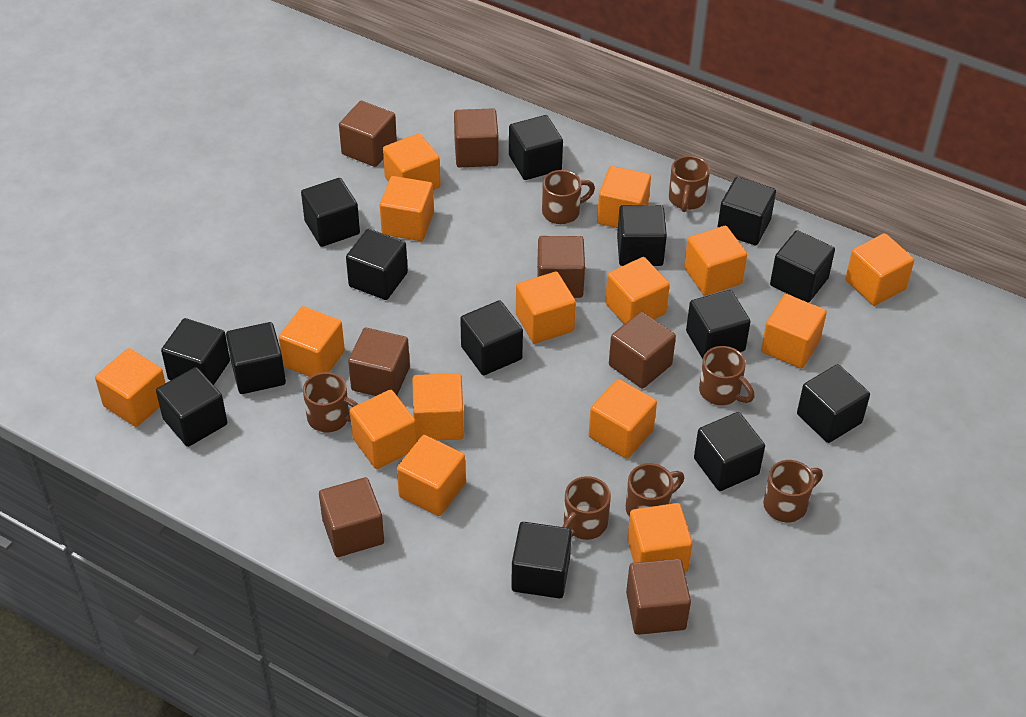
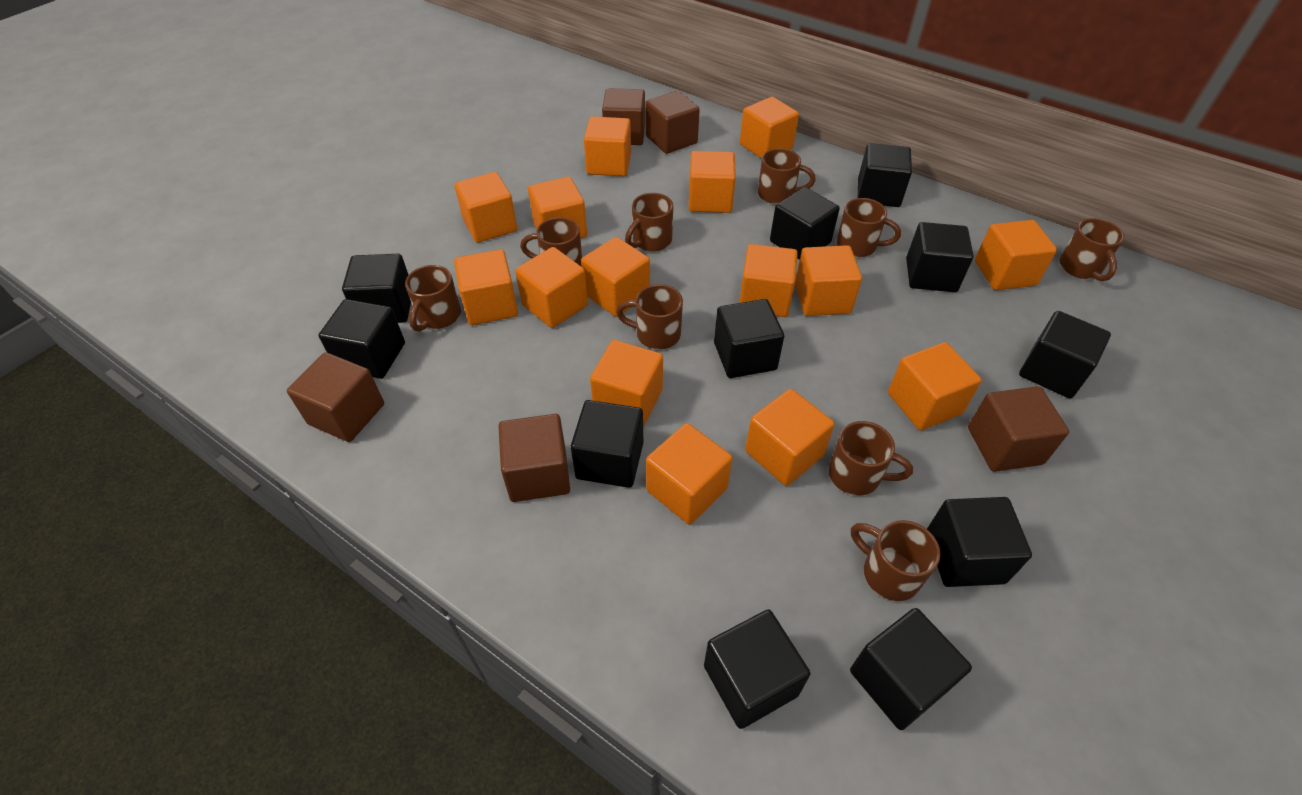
black cube: [156,367,227,447] [161,318,230,385] [226,322,286,394] [301,178,360,247] [346,229,408,300] [460,300,523,375] [509,115,563,180] [511,522,572,598] [617,205,667,266] [686,290,751,359] [694,412,765,491] [717,177,776,245] [770,230,835,303] [797,364,870,443] = 14 -> [319,299,405,379] [342,254,411,323] [571,400,643,488] [704,609,810,729] [714,299,784,378] [770,187,840,260] [850,608,972,730] [858,143,912,207] [906,222,974,292] [927,497,1032,587] [1019,311,1111,399] = 11
brown cube: [319,477,384,557] [339,101,397,167] [348,328,410,396] [454,108,498,168] [537,236,585,298] [609,312,676,389] [626,558,691,635] = 7 -> [287,352,384,442] [498,414,570,502] [602,88,645,145] [646,91,700,154] [968,386,1069,472] = 5
brown mug: [303,372,358,432] [542,170,595,224] [562,476,611,540] [626,463,684,518] [669,156,710,212] [699,346,755,405] [763,460,823,522] = 7 -> [405,265,461,332] [520,217,582,267] [616,284,683,349] [625,193,673,252] [758,148,816,204] [829,421,913,495] [837,198,901,257] [851,520,941,601] [1059,218,1124,281] = 9

